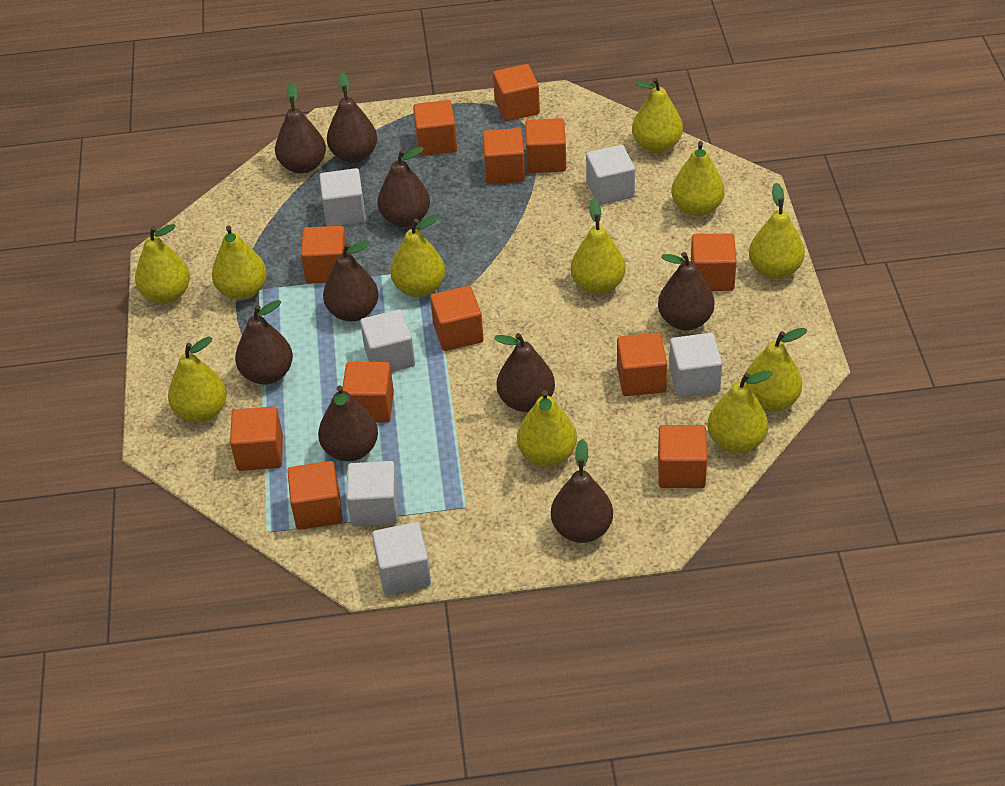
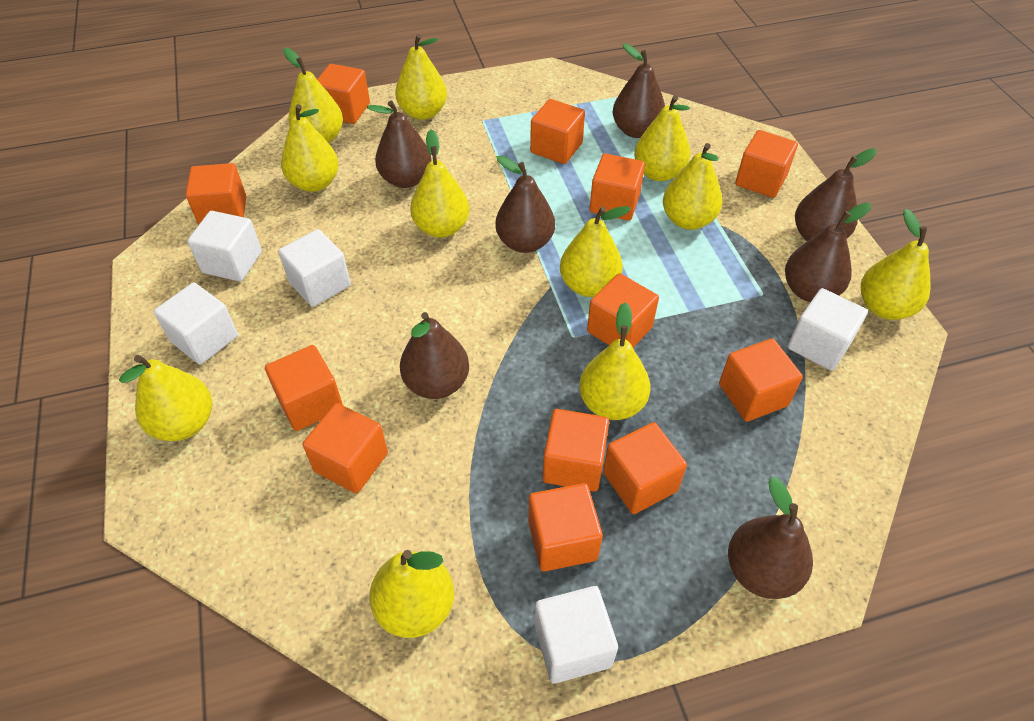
brown pear: [235,300,293,385] [275,82,326,174] [318,385,378,462] [323,241,379,322] [327,72,377,163] [377,147,430,227] [494,333,555,412] [551,439,613,543] [658,252,714,331] = 9 -> [367,100,432,188] [400,312,469,399] [495,155,555,253] [613,43,665,138] [728,477,813,599] [785,203,871,302] [795,148,876,241] = 7
white cube: [319,168,366,226] [346,461,398,527] [360,309,415,372] [372,522,431,595] [586,145,635,205] [669,333,722,398] = 6 -> [154,283,238,365] [187,211,262,282] [278,229,351,307] [535,586,618,684] [788,288,868,371] = 5

